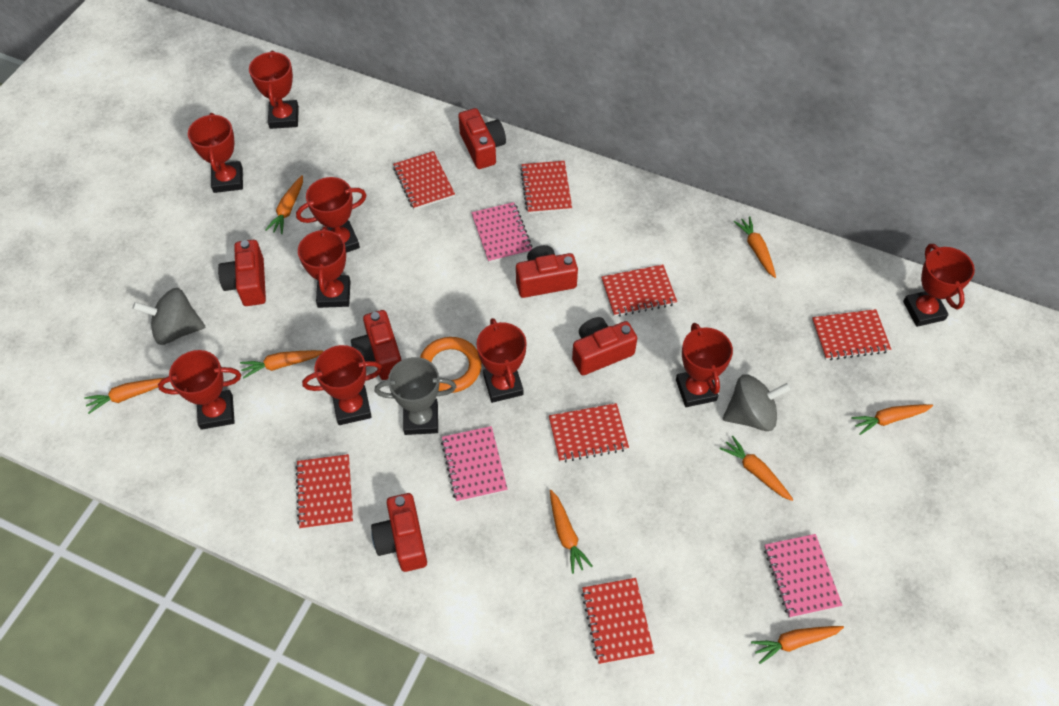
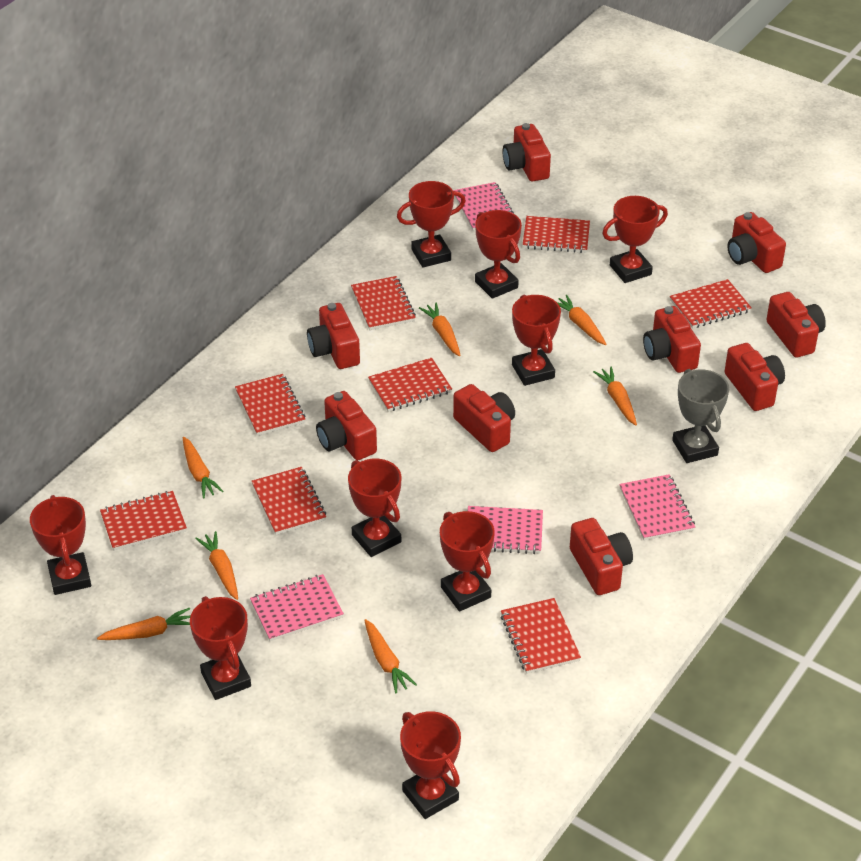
grey spinning top: [132,288,205,345] [723,374,792,431] = 2 -> none = 0
orange carrot: [84,378,164,414] [240,350,324,379] [266,175,303,234] [550,490,592,574] [719,436,793,501] [734,216,776,278] [751,626,844,664] [851,404,933,435] = 8 -> [97,608,190,640] [183,437,223,498] [195,531,238,600] [364,619,417,694] [419,303,461,356] [557,295,606,345] [593,367,637,426] = 7
orange ring: [420,337,482,393] = 1 -> none = 0
pink notebook: [441,426,508,502] [471,202,533,263] [764,534,843,618] = 3 -> [250,574,344,641] [453,182,514,231] [468,506,543,554] [619,474,695,540] = 4
red camera: [218,240,266,306] [351,310,401,380] [371,493,427,572] [458,108,506,169] [516,245,578,298] [572,317,637,375] = 6 -> [307,303,360,369] [316,391,377,460] [453,384,515,452] [503,123,551,182] [570,518,633,595] [643,306,701,373] [725,343,785,411] [727,212,786,273] [766,292,826,357] = 9
red notebook: [295,454,353,529] [393,151,455,210] [520,161,572,214] [549,403,629,462] [581,578,654,664] [601,264,677,317] [812,309,891,360] = 7 -> [100,491,187,551] [235,374,305,436] [252,467,326,535] [351,276,416,330] [368,358,452,412] [501,598,581,674] [523,216,590,253] [670,279,752,328] = 8

